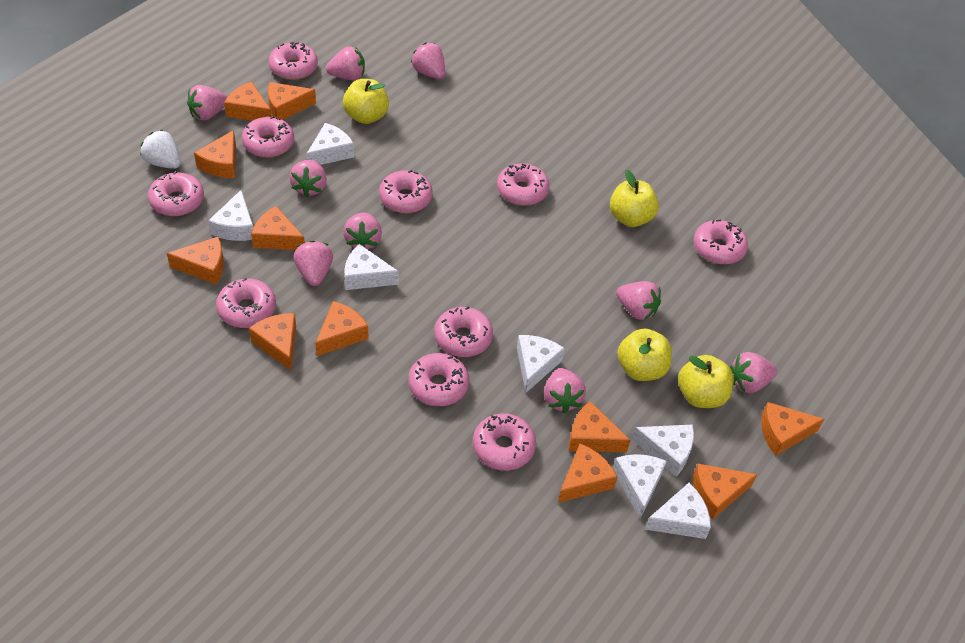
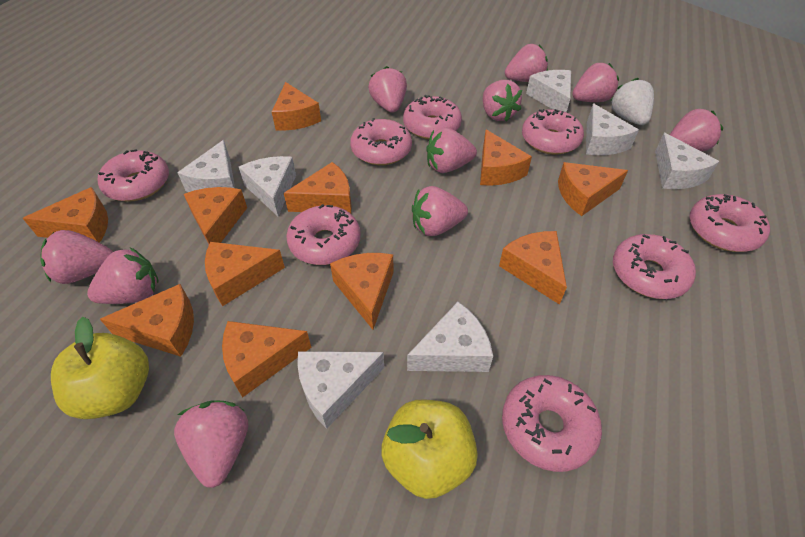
pink donut: [148,171,204,216] [216,277,276,328] [242,116,294,158] [269,42,318,80] [379,170,433,213] [408,353,469,406] [434,306,493,357] [473,413,536,471] [497,163,550,206] [693,220,748,264] = 10 -> [98,149,169,202] [286,204,361,265] [350,118,412,165] [403,95,462,139] [502,375,602,472] [522,109,584,155] [613,234,696,299] [689,194,770,252] = 8
pink strawberry: [187,85,227,121] [289,160,327,197] [293,240,333,286] [326,46,365,80] [343,212,382,249] [411,43,445,79] [544,368,586,413] [616,281,661,320] [730,352,777,393] = 9 -> [40,230,113,284] [87,247,158,304] [174,400,248,488] [368,66,407,113] [412,186,468,236] [426,127,477,173] [483,80,522,122] [505,44,548,82] [572,63,619,102] [670,109,723,151] = 10
yellow apple: [343,79,389,124] [610,170,659,227] [617,329,672,381] [678,355,734,408] = 4 -> [51,317,149,419] [381,399,478,499] = 2

